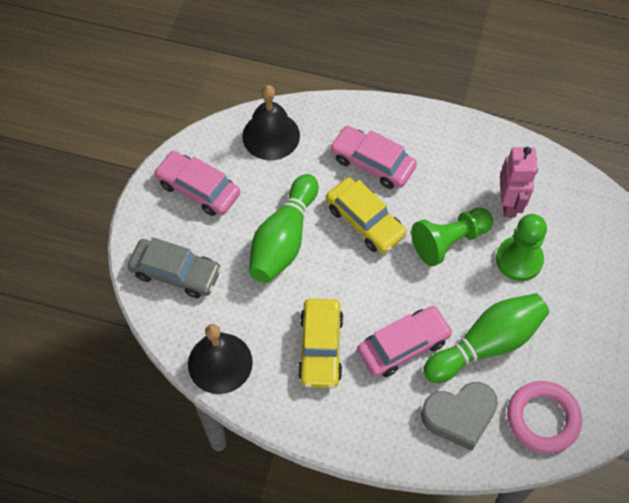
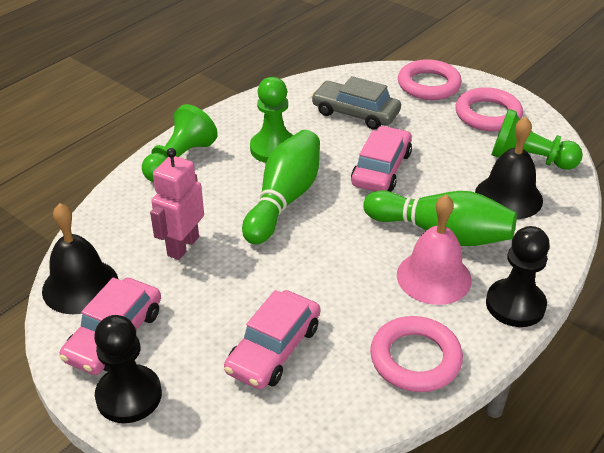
black pawn: none = 0 -> [94,315,162,423] [486,226,550,327] = 2
green pawn: [411,207,493,266] [496,214,547,281] = 2 -> [142,104,218,182] [250,77,293,163] [491,109,583,170] = 3
grey heart: [421,382,498,451] = 1 -> none = 0
pink bell: none = 0 -> [397,194,472,305] = 1
pink ring: [507,381,582,453] = 1 -> [370,316,463,392] [398,59,462,100] [455,87,523,131] = 3
yellow car: [298,299,344,388] [326,178,407,254] = 2 -> none = 0

